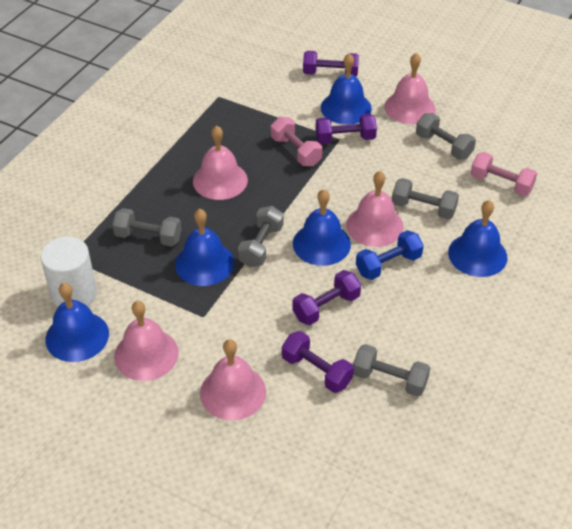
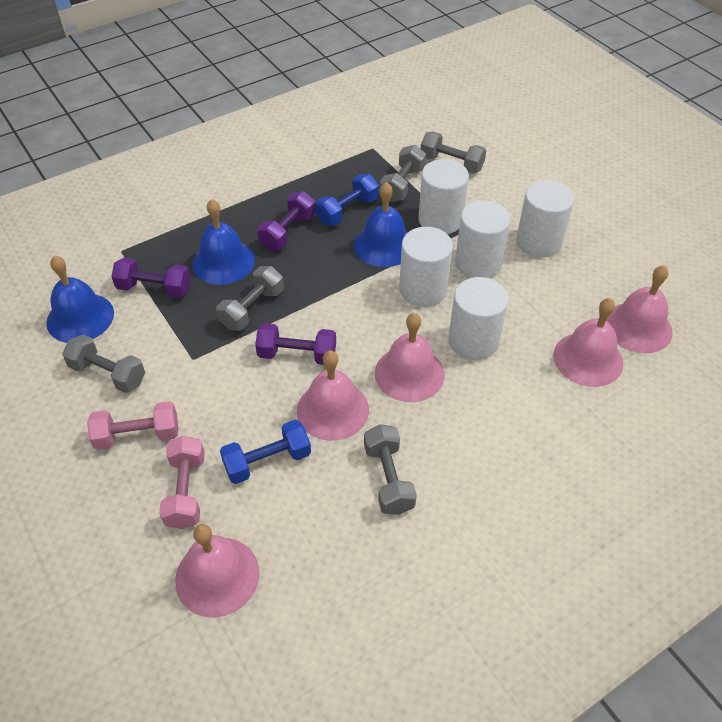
blue bell: [45,283,109,362] [175,209,234,286] [293,189,351,266] [321,53,372,125] [448,200,508,277] = 5 -> [46,256,114,343] [192,199,255,285] [354,182,408,267] = 3
blue dumbbell: [356,230,424,280] = 1 -> [220,420,311,484] [315,174,379,226] = 2
purple dumbbell: [282,331,354,393] [292,270,361,325] [303,51,359,77] [316,114,377,144] = 4 -> [111,258,191,298] [255,323,336,365] [258,191,315,250] = 3
white cylinder: [41,237,97,307] = 1 -> [399,227,453,307] [418,159,469,234] [449,277,508,360] [455,200,511,278] [516,180,574,257] = 5

